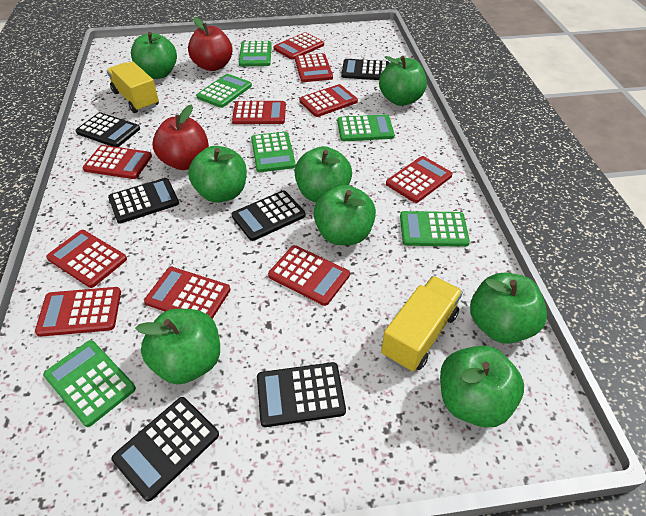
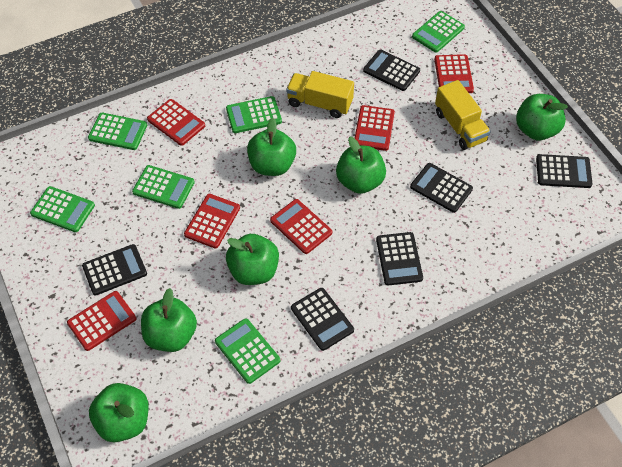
green apple: [131,32,177,79] [135,309,220,385] [188,146,247,203] [294,146,352,202] [313,185,376,245] [379,56,427,106] [440,345,524,428] [470,272,547,344] = 8 -> [89,383,149,442] [141,288,197,352] [226,234,279,285] [247,117,296,176] [336,137,386,194] [516,94,568,140] = 6
red apple: [153,104,209,170] [188,17,233,71] = 2 -> none = 0
red calculator: [35,287,121,337] [46,230,127,288] [83,145,152,179] [144,267,230,319] [232,101,286,124] [268,245,350,306] [274,32,324,60] [295,53,333,82] [299,84,358,117] [386,156,453,203] = 10 -> [67,291,136,351] [147,99,205,146] [184,194,240,249] [270,199,332,254] [355,105,395,151] [434,54,474,93] = 6

